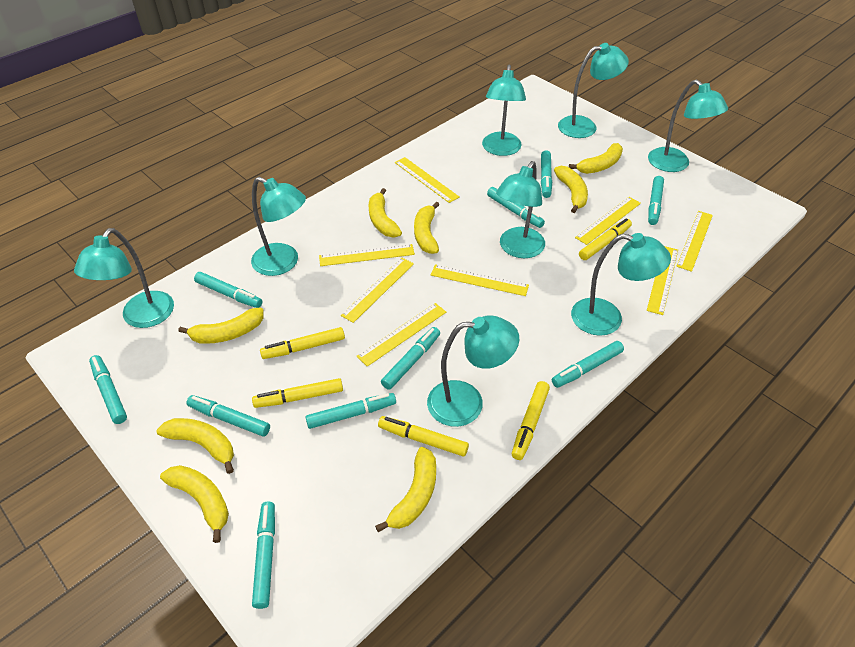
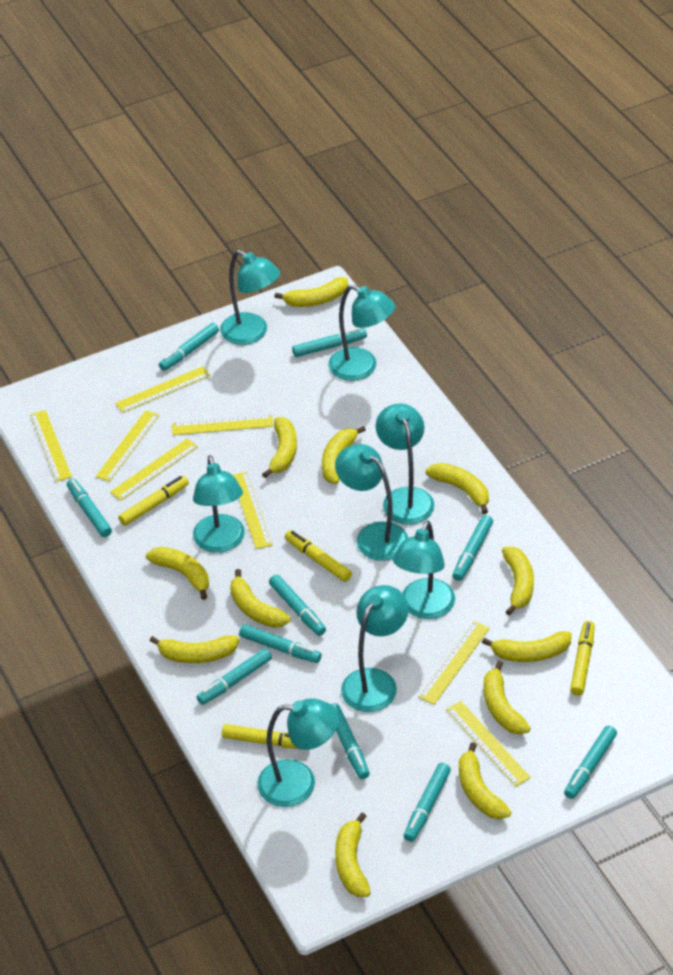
yellow banana: [156,418,234,474] [160,465,229,543] [178,308,264,344] [369,188,402,237] [375,447,436,532] [414,202,439,254] [554,166,588,213] [569,143,623,174] = 8 -> [146,547,209,600] [150,635,239,663] [230,569,291,628] [262,417,297,478] [275,277,348,307] [322,426,366,484] [335,812,370,897] [426,463,489,514] [459,742,511,819] [482,631,572,662] [483,661,531,735] [502,547,534,615] = 12
yellow marker: [252,378,343,408] [260,327,345,359] [378,416,469,456] [512,381,550,460] [579,218,632,260] = 5 -> [118,476,189,526] [222,724,311,750] [285,530,352,582] [570,621,595,695] = 4

